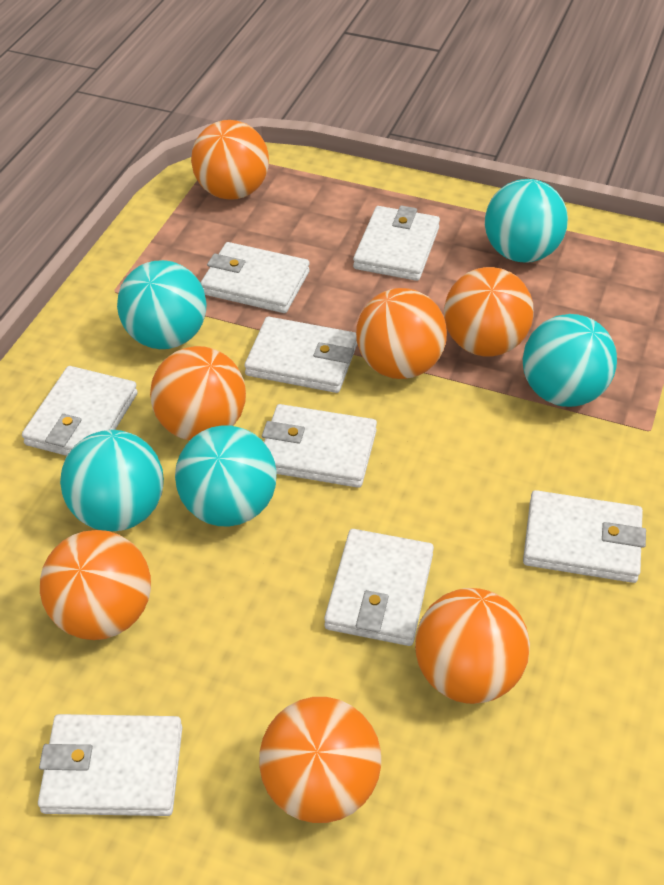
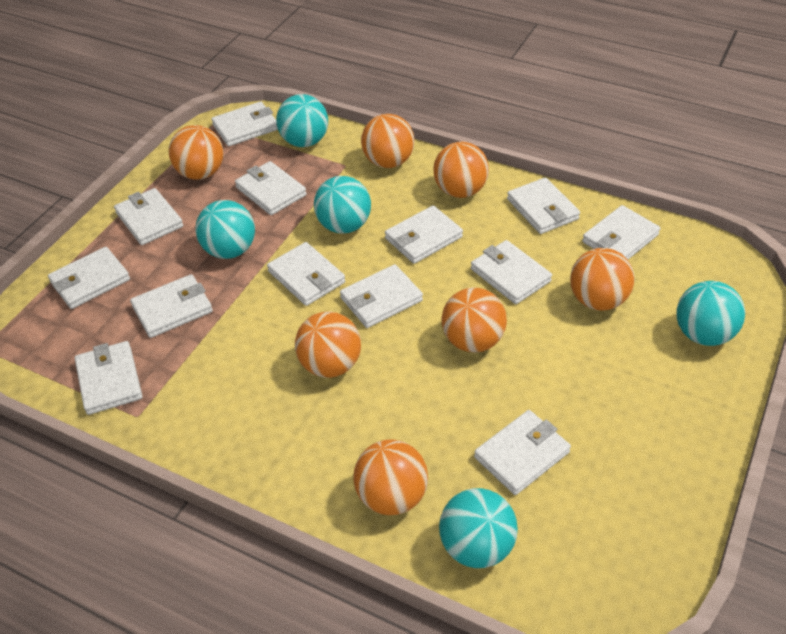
white wallet: [22,366,138,456] [38,714,182,816] [201,242,310,313] [245,317,357,393] [262,404,377,488] [324,529,434,646] [353,205,440,281] [523,490,646,583] = 8 -> [48,247,130,309] [75,341,143,415] [114,188,183,245] [130,274,213,338] [211,102,278,146] [235,161,307,215] [267,242,345,306] [340,264,423,328] [385,205,463,264] [471,240,552,304] [474,410,571,495] [507,177,580,234] [582,205,661,259] = 13

